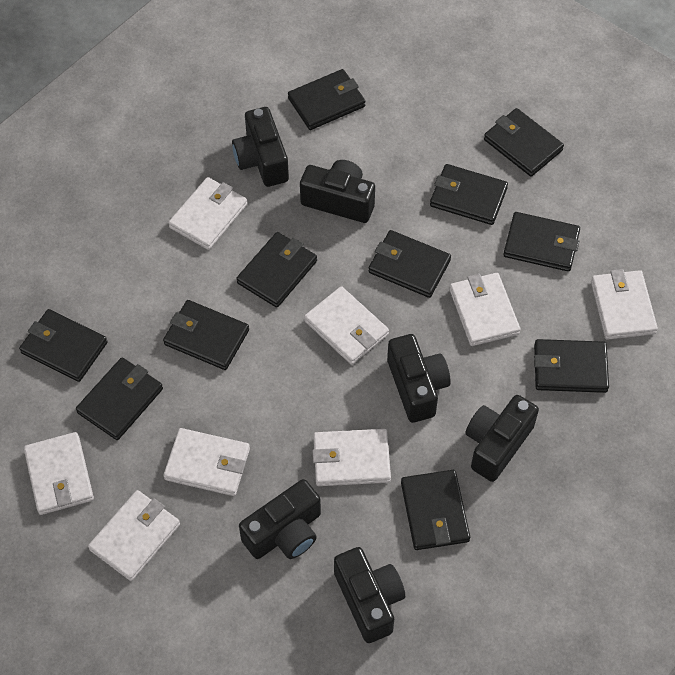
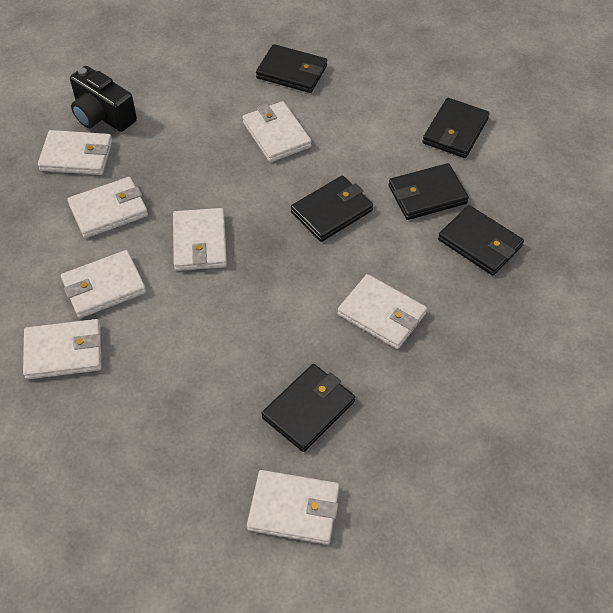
black camera: [232,107,289,187] [239,479,321,559] [300,160,375,223] [334,547,405,643] [387,334,451,423] [465,395,539,482] = 6 -> [70,66,137,132] = 1
black wallet: [19,309,108,382] [76,357,163,440] [163,300,249,370] [236,232,317,308] [288,69,366,130] [369,230,451,298] [401,470,470,550] [430,164,508,225] [484,108,564,177] [503,212,580,272] [534,339,609,393] = 11 -> [256,44,327,93] [262,364,355,452] [291,176,373,242] [388,163,469,220] [423,98,489,158] [438,205,524,275] = 6

